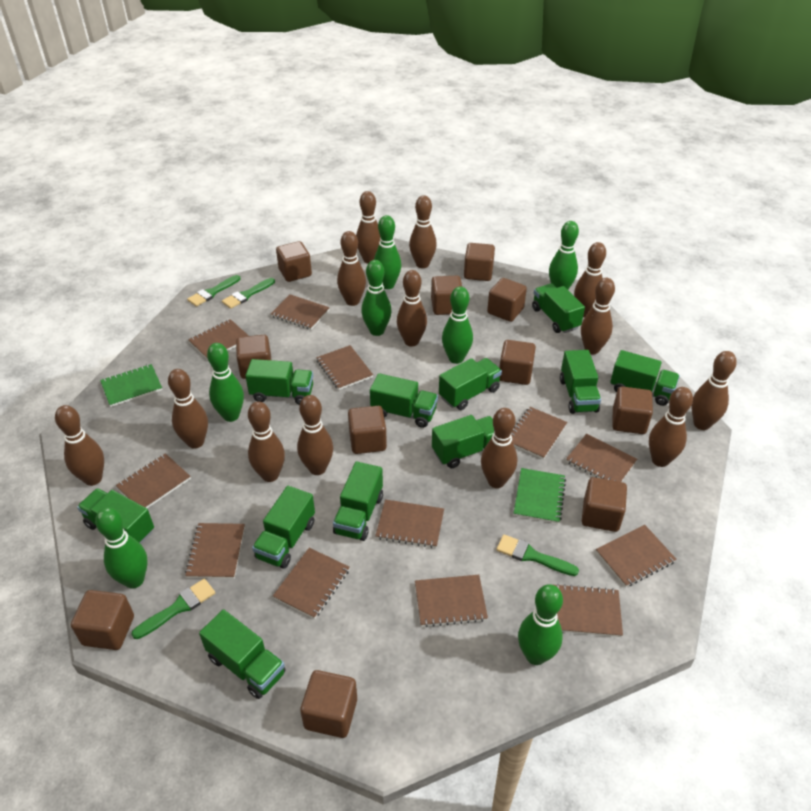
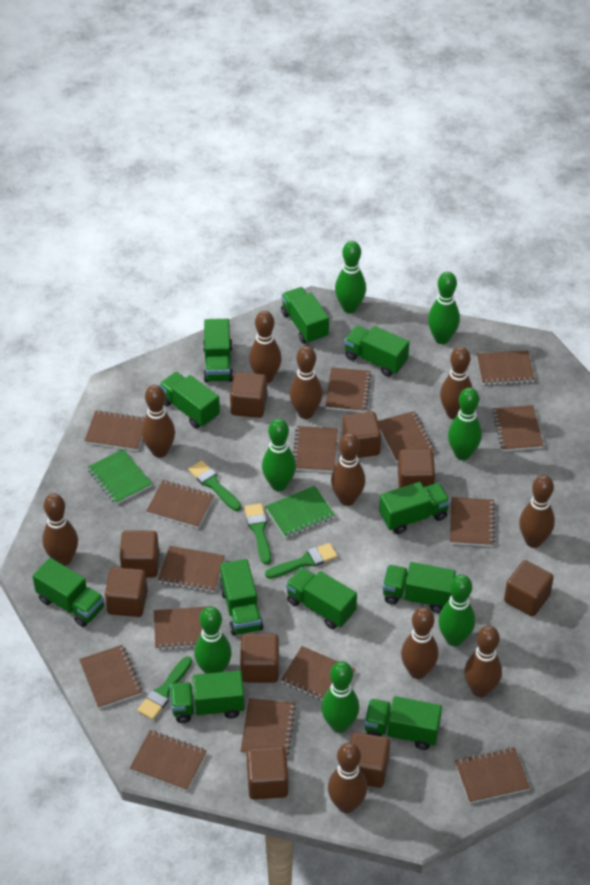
brown bowling pin: [55,405,104,486] [168,369,208,448] [248,402,285,482] [297,395,333,475] [337,231,366,306] [356,191,380,264] [397,270,427,347] [409,195,437,268] [481,408,517,488] [574,242,606,317] [581,278,615,354] [649,387,693,467] [691,351,737,430] = 13 -> [42,494,78,566] [141,385,175,458] [249,311,282,383] [290,346,323,419] [328,743,367,813] [331,433,365,506] [401,607,439,679] [440,347,472,419] [464,626,502,697] [519,475,555,548] = 10
brown cube: [71,590,134,650] [236,335,271,379] [276,241,312,282] [300,670,357,738] [348,406,387,454] [431,275,462,315] [464,243,495,281] [487,278,527,322] [499,340,536,385] [582,477,627,532] [612,386,653,434] = 11 -> [105,567,148,617] [120,531,159,577] [230,372,267,418] [240,634,279,683] [246,746,288,800] [342,411,381,458] [350,732,390,788] [398,449,435,488] [504,560,554,617] = 9
brown notebook: [116,453,191,508] [185,523,245,579] [188,319,249,360] [271,294,330,330] [273,548,350,619] [316,345,373,390] [375,499,444,548] [415,575,488,627] [511,407,567,459] [554,584,623,637] [566,434,637,482] [596,525,677,587] = 12 -> [79,645,142,709] [84,410,145,451] [130,730,207,791] [146,480,214,528] [154,606,213,650] [158,546,225,592] [240,698,296,757] [281,646,356,700] [293,426,338,472] [325,367,372,412] [378,411,435,463] [450,497,495,546] [455,747,530,803] [477,351,535,385] [492,405,544,451] = 15

